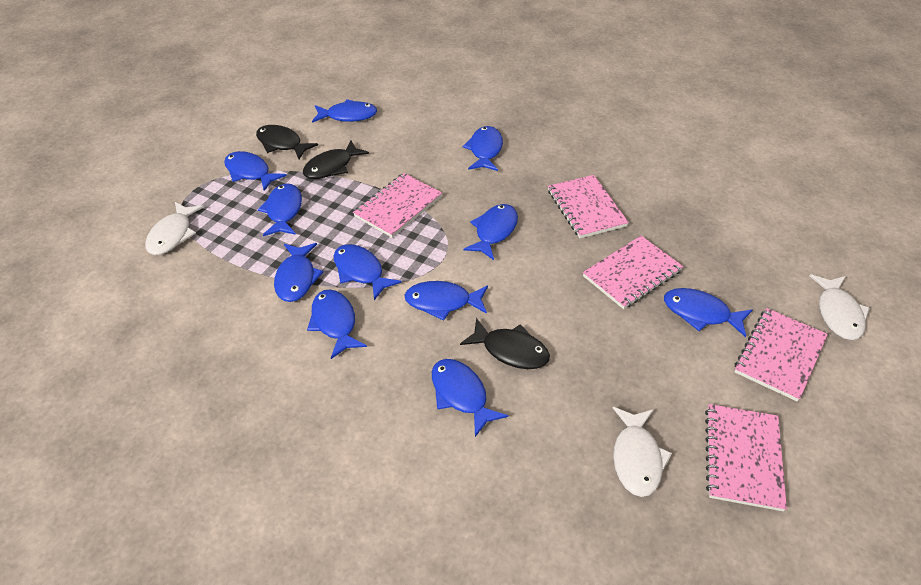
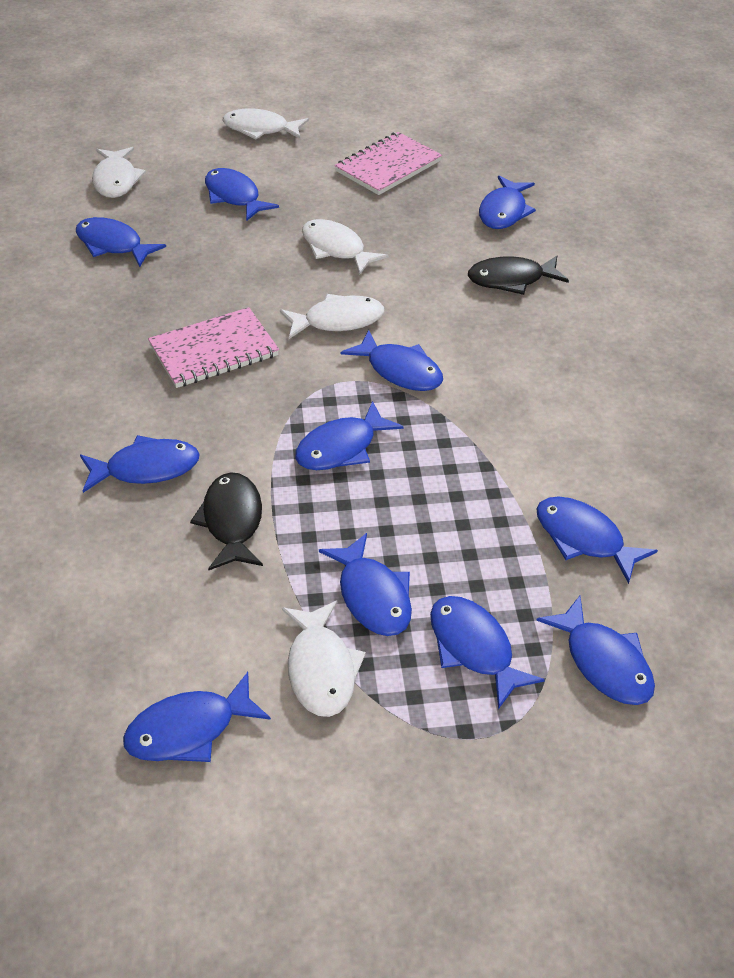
black fish: [256,125,318,159] [303,140,369,179] [460,318,550,369] = 3 -> [190,472,263,570] [468,256,569,295] = 2
pink notebook: [353,173,442,238] [548,175,629,238] [583,236,683,309] [705,404,787,511] [734,308,828,401] = 5 -> [148,307,279,388] [335,132,442,195] = 2
white fish: [145,202,204,255] [613,407,672,497] [810,274,870,340] = 3 -> [92,147,146,198] [223,108,309,139] [280,294,384,339] [282,601,366,717] [302,219,389,275] = 5

